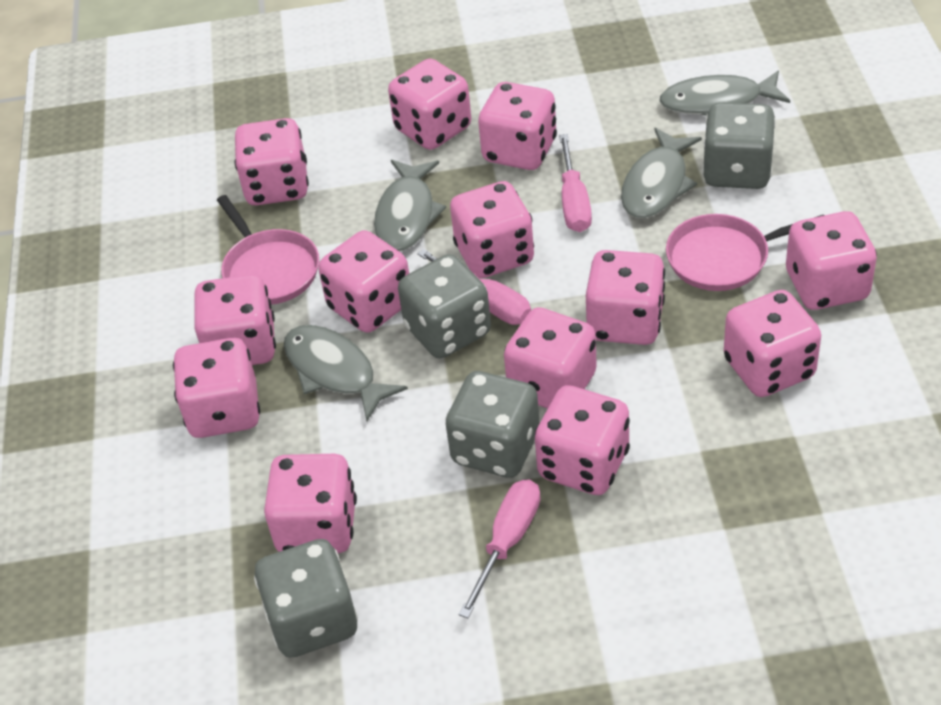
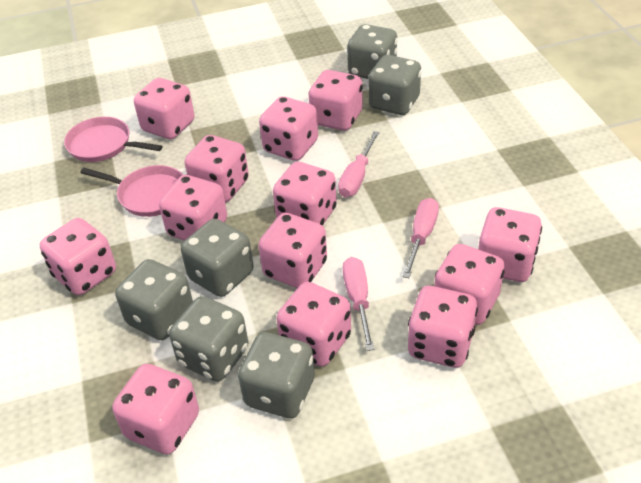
grey dice: [254,539,358,658] [398,254,491,358] [445,371,540,478] [702,102,776,189] = 4 -> [115,259,193,340] [169,296,249,381] [181,219,254,297] [238,332,315,418] [347,24,398,79] [368,55,421,115] = 6
grey fish: [284,325,408,421] [374,160,446,251] [621,128,702,218] [659,70,790,116] = 4 -> none = 0

